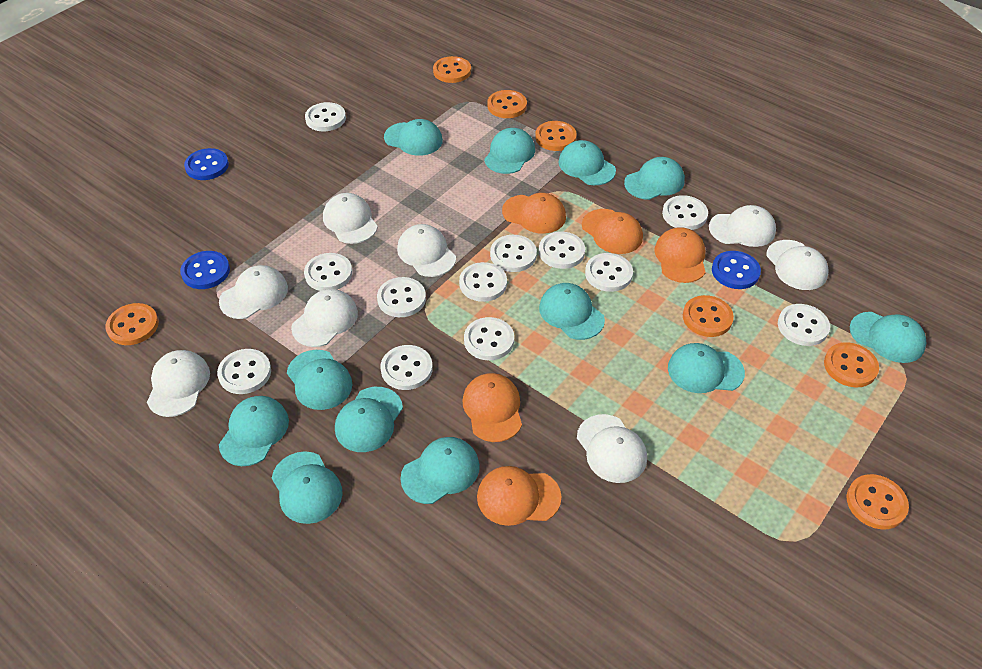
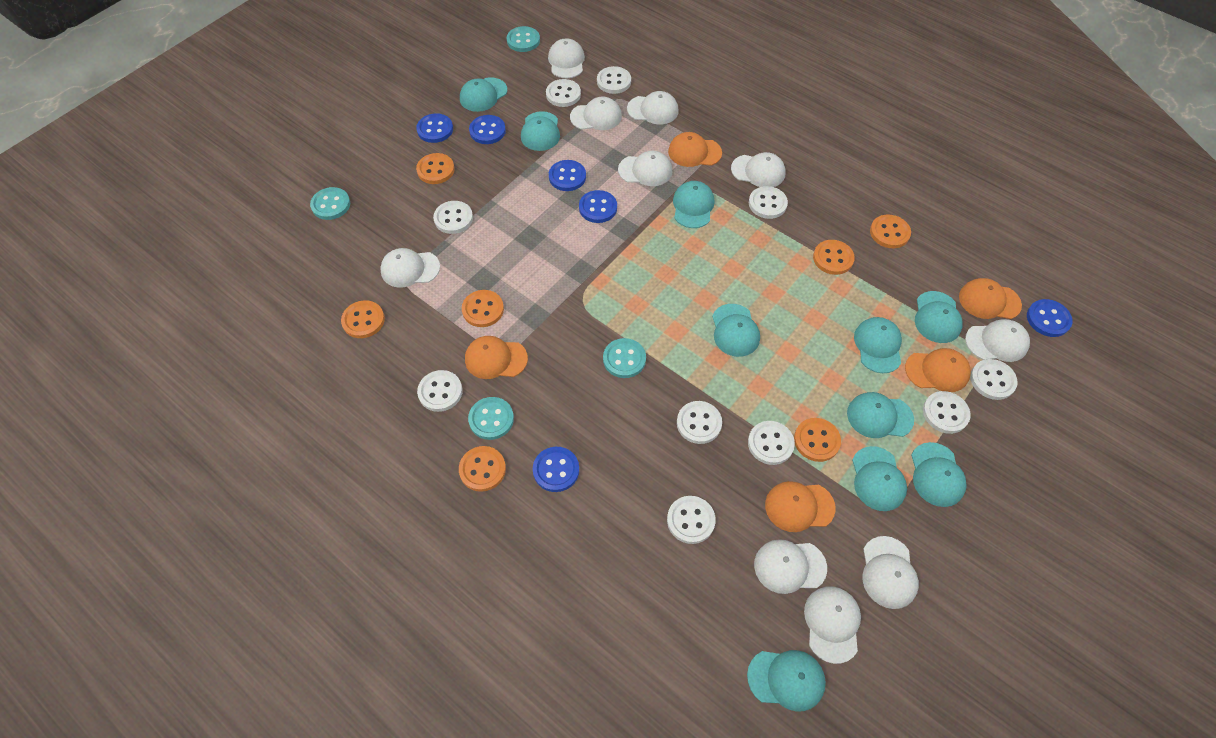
blue button: [180,251,230,289] [184,148,229,180] [712,251,761,289] = 3 -> [416,113,453,143] [469,115,506,144] [533,447,579,492] [549,160,586,191] [579,190,617,223] [1027,299,1073,337] = 6
turquoise button: none = 0 -> [310,187,350,220] [468,397,514,440] [507,26,540,52] [603,338,646,378] = 4
turquoise cap: [219,396,289,466] [272,451,343,524] [287,350,352,410] [335,387,403,452] [384,119,443,156] [400,437,480,504] [484,128,535,174] [539,283,605,340] [558,140,616,185] [624,157,685,200] [668,343,745,393] [850,312,926,363] = 12 -> [460,77,507,112] [521,111,560,151] [673,181,714,228] [712,304,760,357] [747,650,826,711] [847,392,914,438] [852,446,907,511] [854,317,902,373] [911,442,967,507] [915,291,963,343] = 10
white button: [217,349,271,394] [304,253,352,291] [305,102,346,131] [377,277,426,317] [380,345,433,390] [459,262,507,302] [464,317,514,360] [490,235,537,272] [539,232,585,269] [585,253,633,292] [662,195,708,230] [778,304,830,346] = 12 -> [417,370,463,412] [433,201,473,234] [546,79,581,107] [597,66,631,94] [667,496,716,544] [677,401,722,444] [748,421,795,465] [749,186,788,219] [923,391,971,434] [970,359,1018,400] = 10
white cap: [147,350,210,417] [219,265,288,319] [291,289,358,347] [323,193,378,244] [397,224,456,277] [577,414,647,483] [709,205,776,247] [766,240,829,290] = 8 -> [380,248,440,288] [548,39,585,79] [570,97,622,130] [618,151,672,186] [627,91,679,124] [731,152,786,187] [754,539,827,594] [804,586,861,664] [863,536,919,609] [965,319,1030,362] = 10

